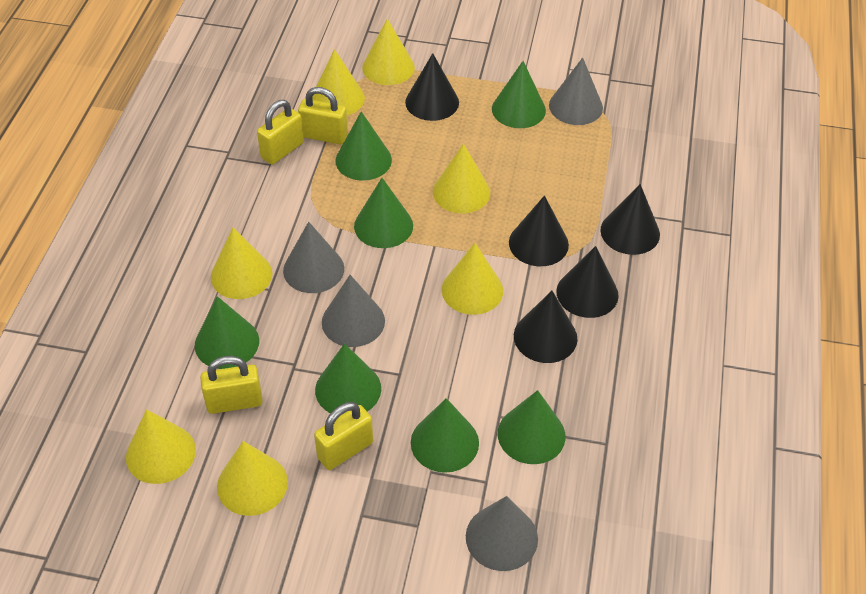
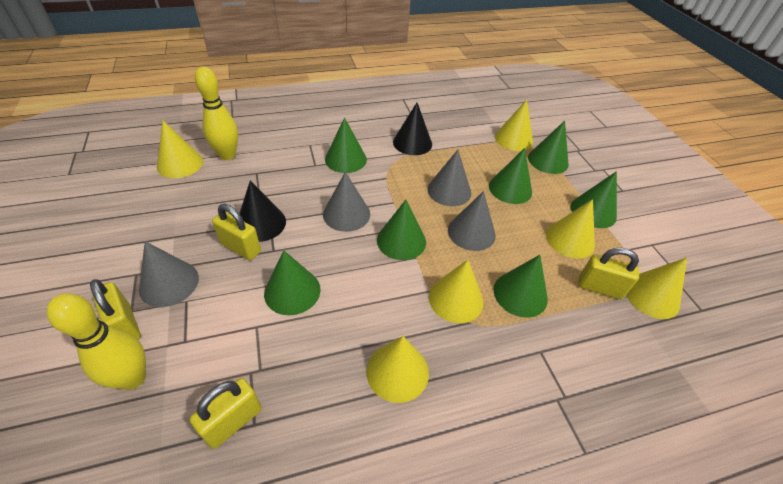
black cone: [405,53,459,121] [509,195,569,266] [514,291,577,363] [556,246,619,318] [600,184,660,255] = 5 -> [239,180,286,242] [393,103,432,155] = 2
yellow bowling pin: none = 0 -> [47,293,146,390] [195,67,238,160] = 2
yellow cone: [126,409,196,484] [211,228,273,299] [217,441,288,516] [312,49,365,115] [362,19,415,85] [433,144,490,214] [441,243,503,315] = 7 -> [157,121,203,178] [367,336,429,403] [429,260,483,323] [495,100,533,151] [546,199,595,259] [626,257,687,319] = 6

